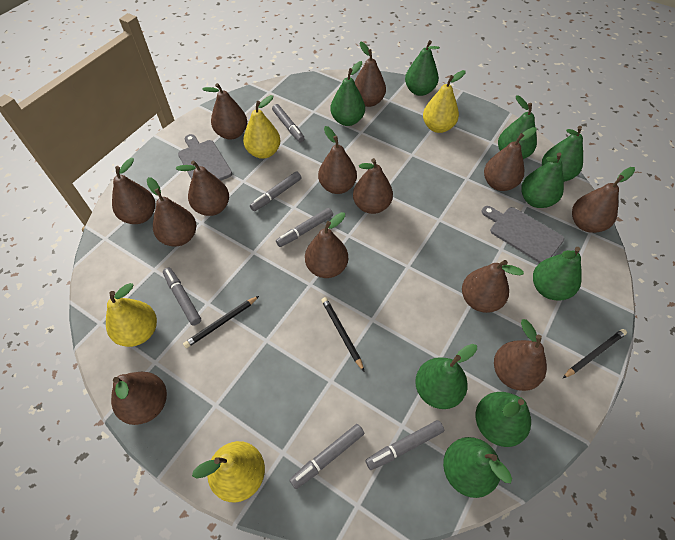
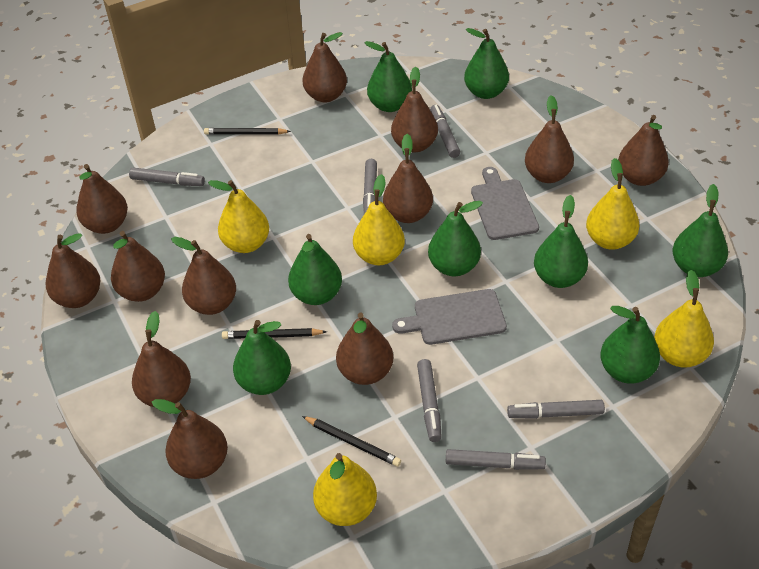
brown pear: [111,372,167,425] [112,158,155,224] [147,177,196,247] [176,160,229,216] [202,83,247,139] [305,212,348,278] [318,126,357,194] [353,158,393,214] [354,41,386,107] [462,260,524,313] [484,127,536,191] [494,319,547,391] [572,167,635,233] = 13 -> [46,233,101,308] [76,164,128,234] [111,231,165,302] [132,311,191,407] [152,399,228,479] [171,237,236,315] [302,32,347,102] [336,312,393,385] [383,134,433,223] [391,67,438,153] [525,95,574,183] [618,115,669,186] = 12
green pear: [330,61,365,126] [405,40,440,96] [415,344,477,409] [443,437,512,498] [476,392,531,447] [498,95,537,159] [521,152,564,208] [533,247,582,301] [542,126,583,182] = 9 -> [233,320,291,395] [288,234,342,305] [364,41,412,112] [428,201,483,276] [464,28,509,99] [534,195,588,288] [600,306,660,384] [673,184,728,277] = 8
yellow pear: [106,283,157,347] [192,441,265,503] [243,95,280,159] [423,70,465,133] = 4 -> [208,180,269,253] [313,453,377,526] [353,174,405,265] [586,158,639,250] [654,270,714,368] = 5

